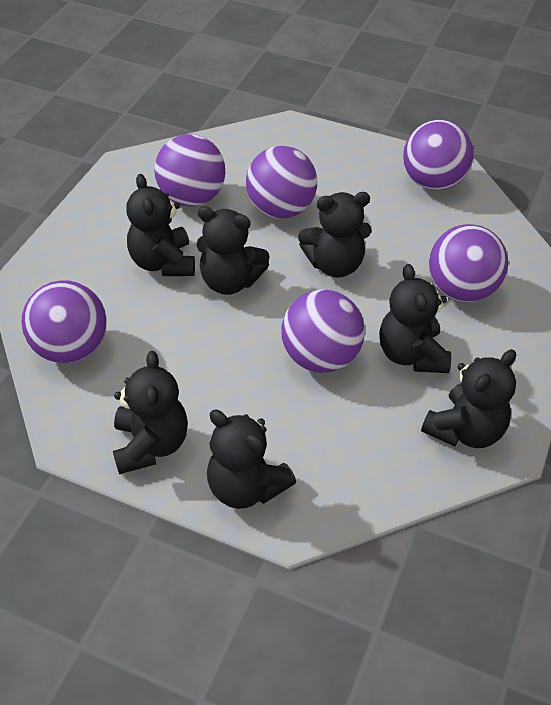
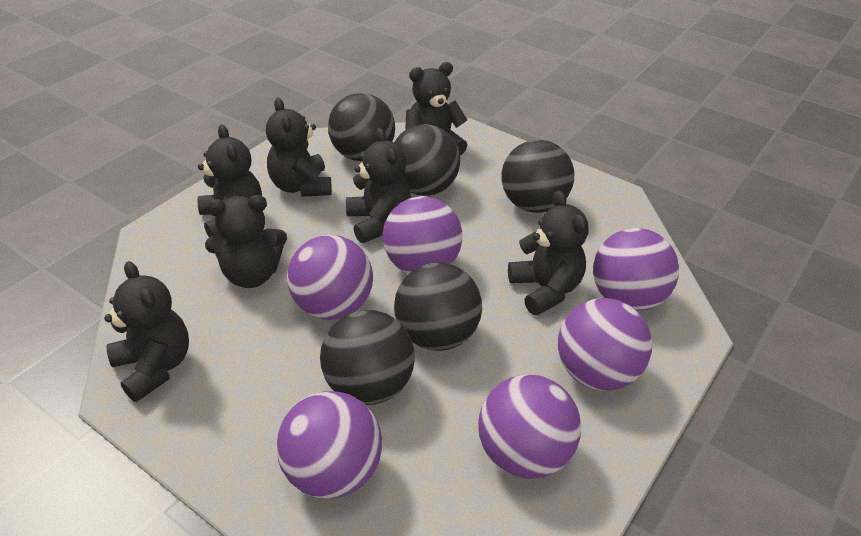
black ball: none = 0 -> [320,310,415,405] [328,93,395,161] [394,124,460,196] [394,262,482,351] [501,140,574,213] = 5

